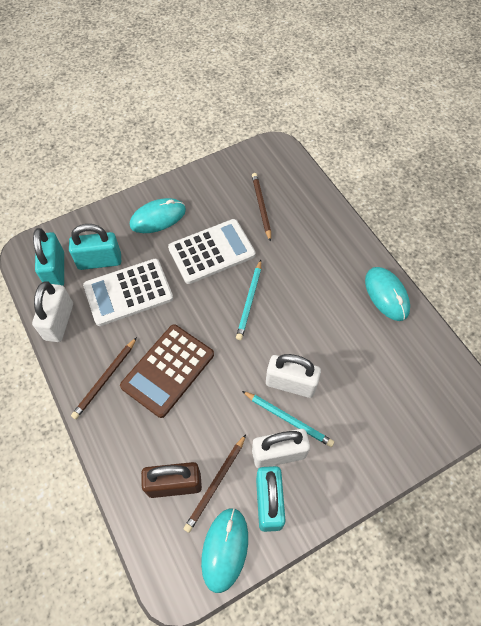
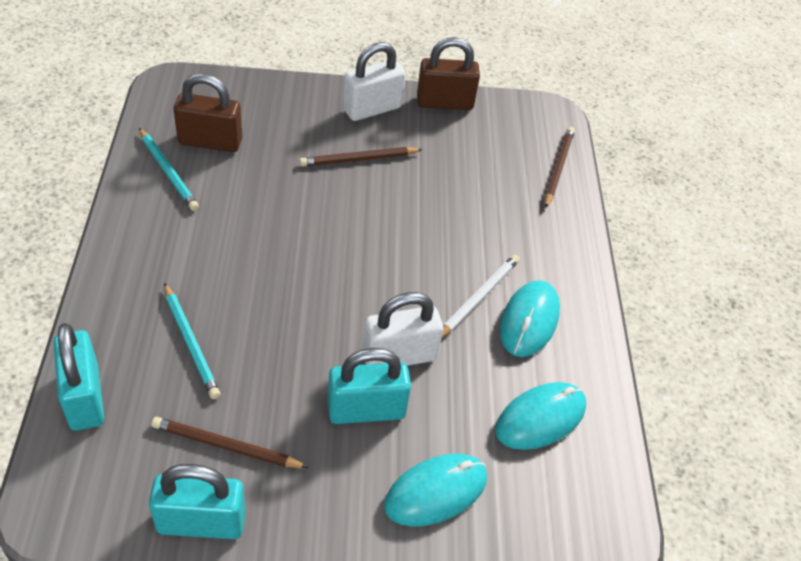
brown calculator: [120,324,214,418] = 1 -> none = 0
brown padlock: [141,462,202,498] = 1 -> [174,74,242,152] [417,37,480,110] = 2
white calculator: [83,259,173,326] [168,219,256,284] = 2 -> none = 0
white padlock: [32,281,73,342] [252,429,310,468] [266,354,321,398] = 3 -> [343,42,406,121] [362,292,443,366] = 2
white pencil: none = 0 -> [442,255,520,337] = 1

